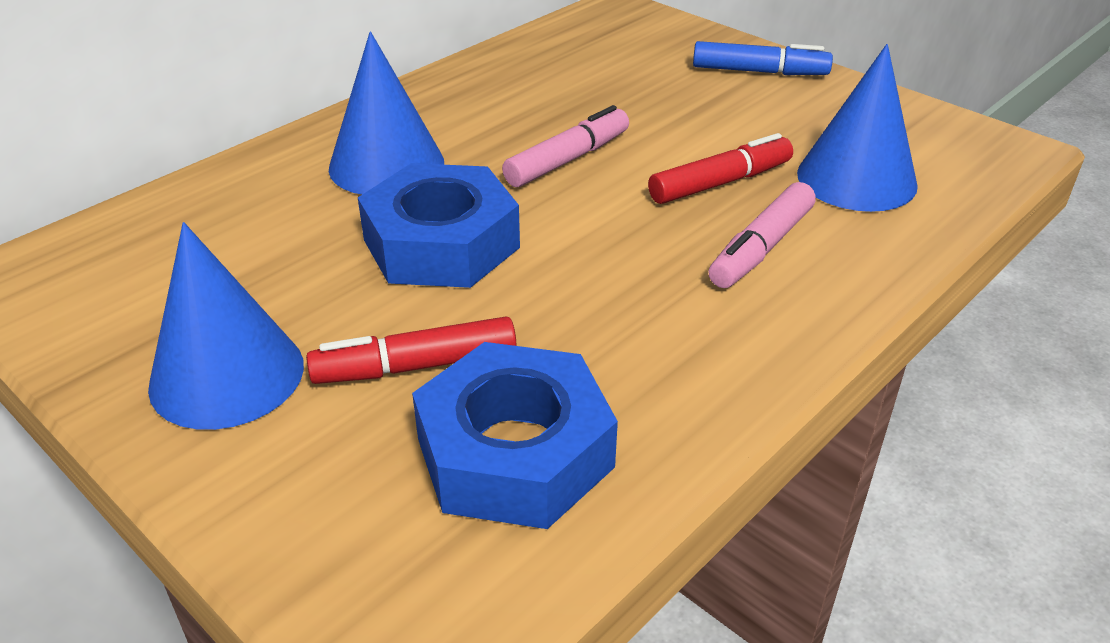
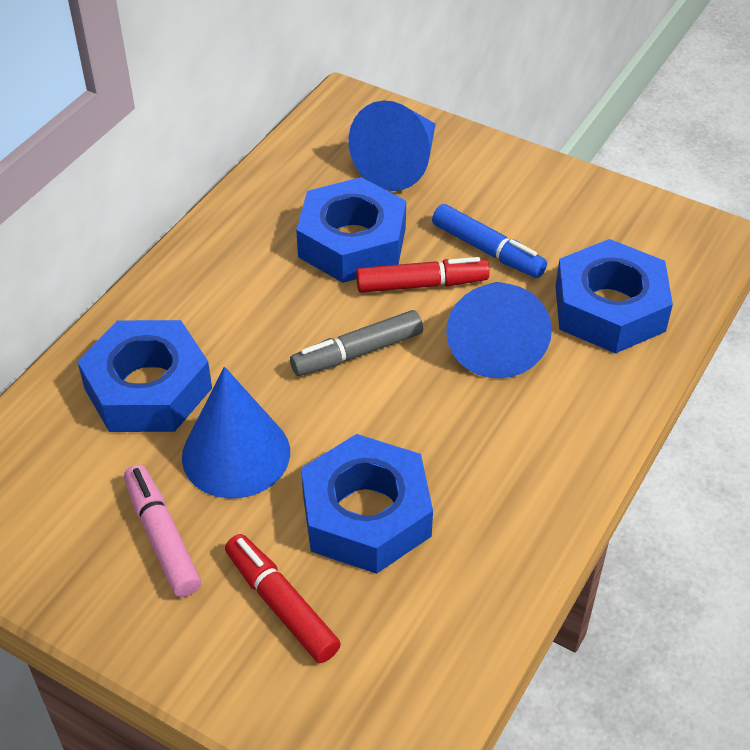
blue nut: [358,163,520,288] [412,342,618,529] = 2 -> [78,320,212,432] [296,177,406,283] [301,434,433,574] [555,239,673,353] = 4
grey marker: none = 0 -> [290,310,423,376] = 1
pink marker: [502,105,629,187] [708,182,816,288] = 2 -> [124,465,201,597] = 1

